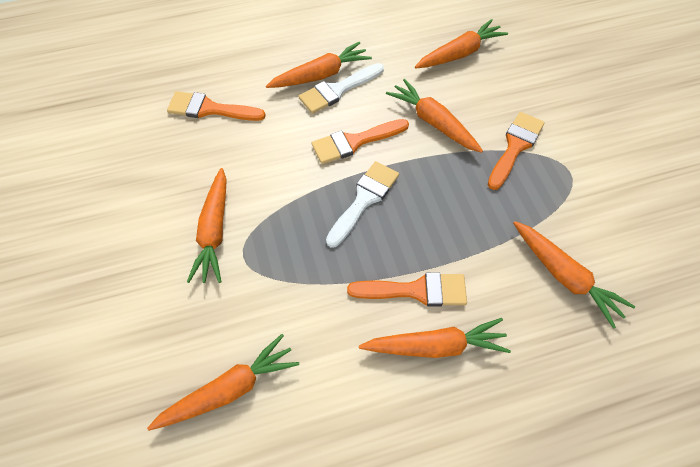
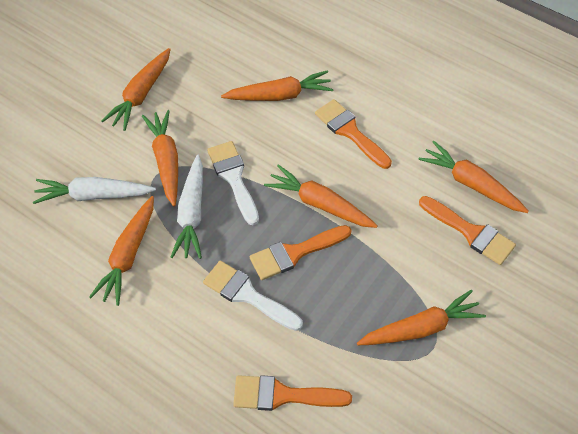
white carrot: none = 0 -> [33,177,156,204] [171,155,203,259] = 2

